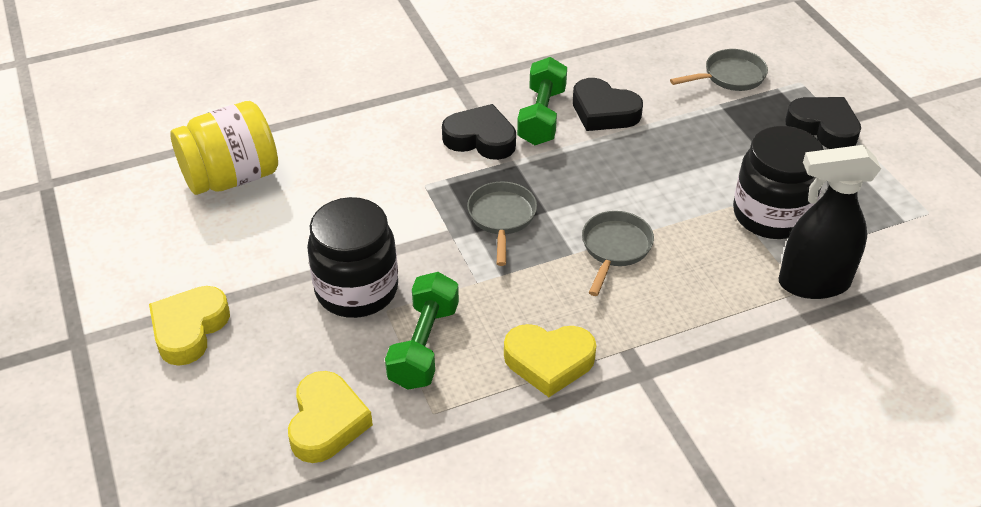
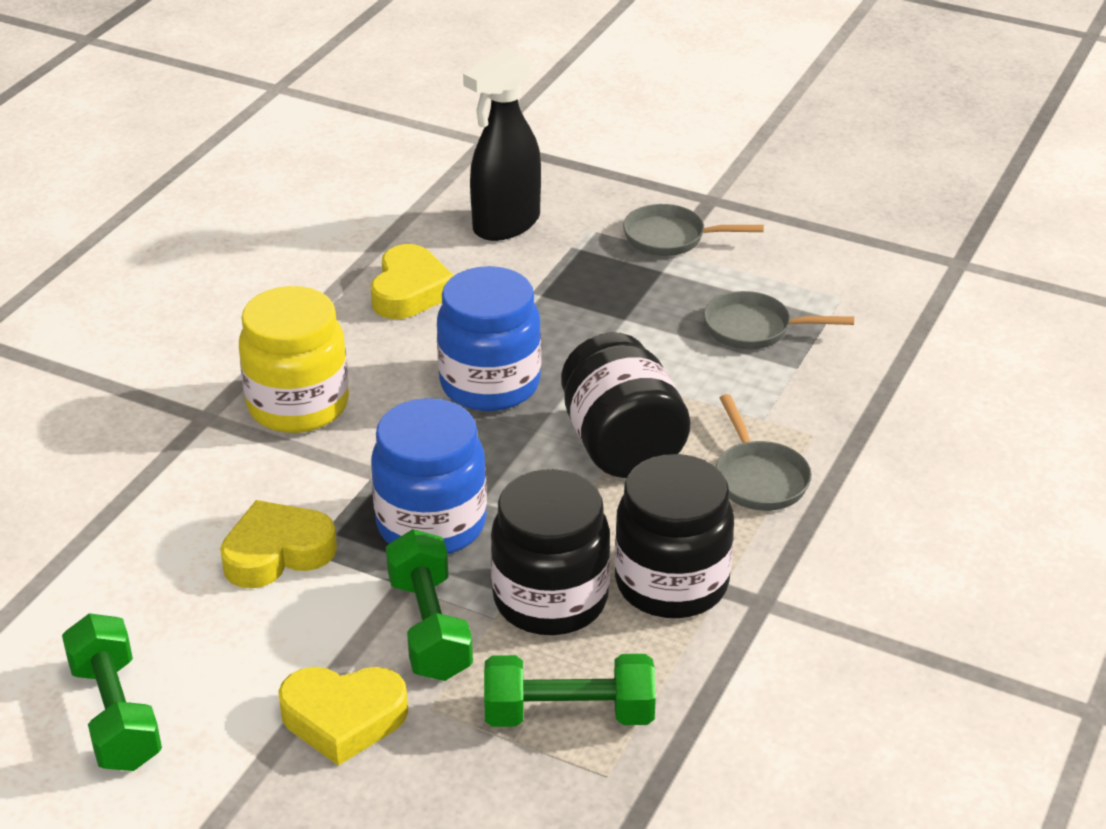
black heart: [442,104,516,160] [573,78,643,131] [785,97,861,149] = 3 -> none = 0
black jar: [307,197,398,318] [733,126,824,239] = 2 -> [491,469,610,635] [561,332,690,478] [614,454,734,618] = 3
blue jar: none = 0 -> [371,398,487,554] [437,266,541,411] = 2
green dumbbell: [385,272,459,390] [517,57,567,145] = 2 -> [62,613,162,771] [386,529,473,681] [484,654,656,727] = 3

